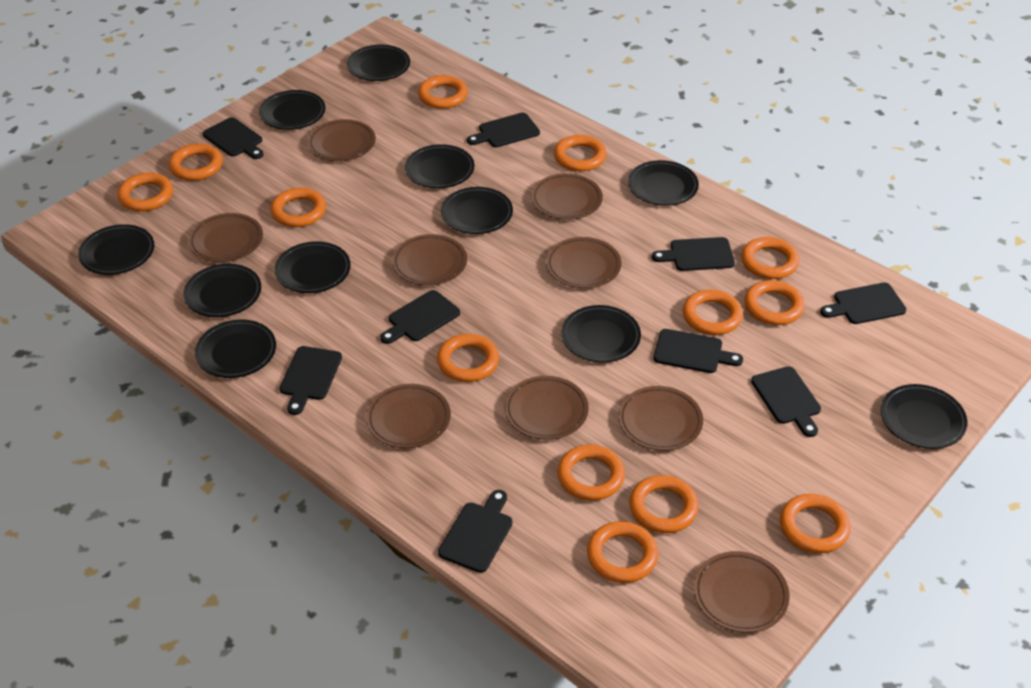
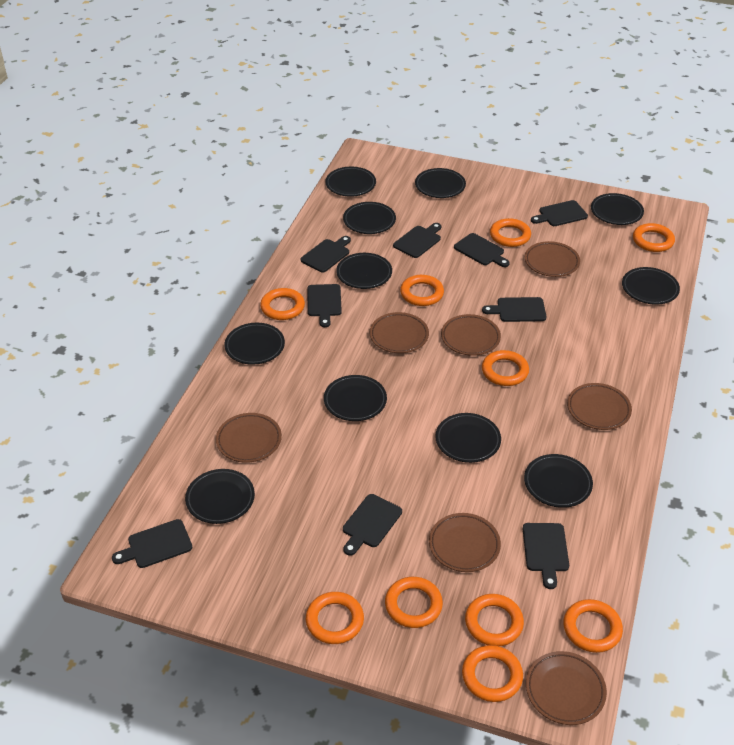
brown plate: [188,213,263,262] [308,119,376,161] [366,384,451,448] [392,234,467,285] [505,376,589,440] [531,173,603,220] [546,237,621,288] [618,386,703,451] [694,551,789,633] = 9 -> [216,413,282,463] [370,312,429,353] [429,513,501,572] [441,314,501,356] [525,241,580,277] [526,651,607,725] [567,383,632,430] = 7
orange ring: [118,173,173,211] [169,144,223,181] [271,188,326,227] [418,75,468,109] [437,334,499,382] [554,135,607,171] [557,445,625,501] [587,521,658,583] [629,475,699,533] [683,290,743,335] [741,237,799,279] [744,280,805,325] [780,494,851,553] = 13 -> [260,288,305,320] [306,592,364,644] [385,577,443,628] [400,275,444,306] [462,645,523,702] [465,594,524,646] [482,350,529,386] [490,218,531,247] [563,599,623,653] [633,223,675,252] = 10

